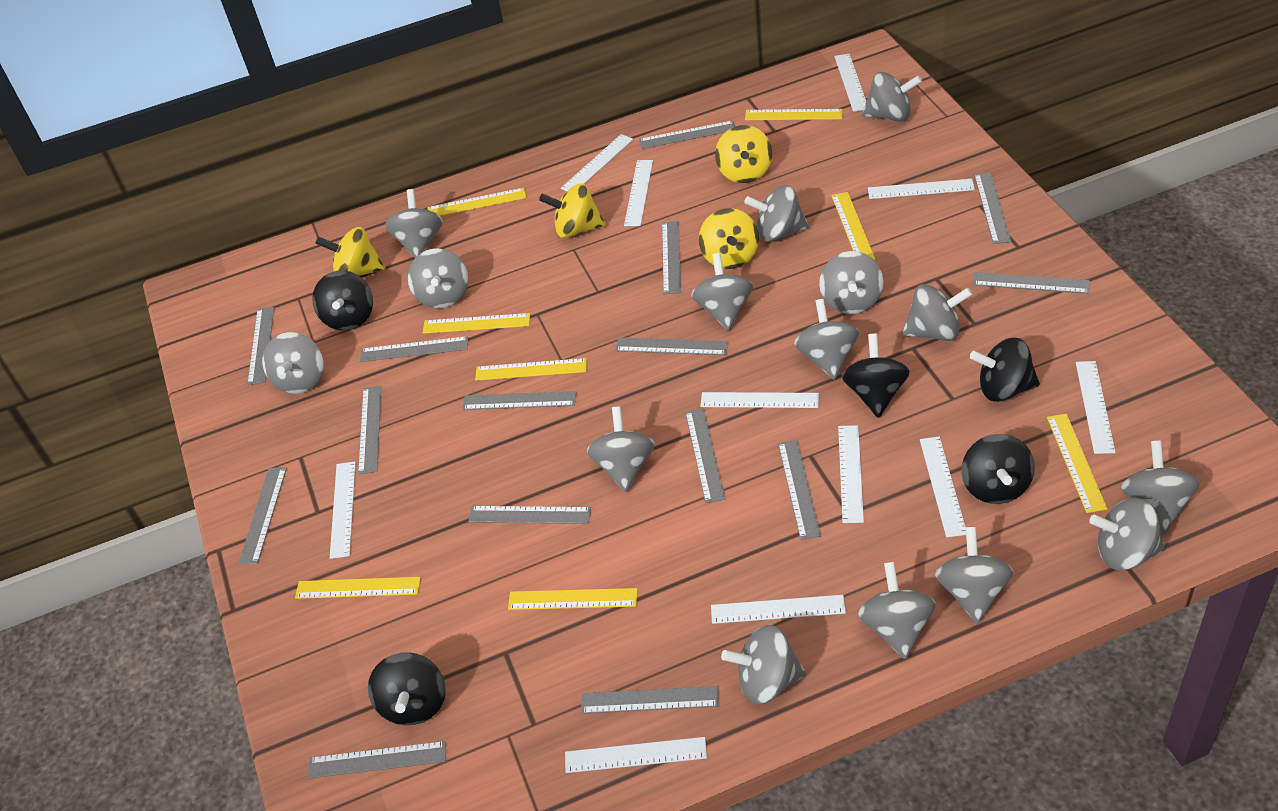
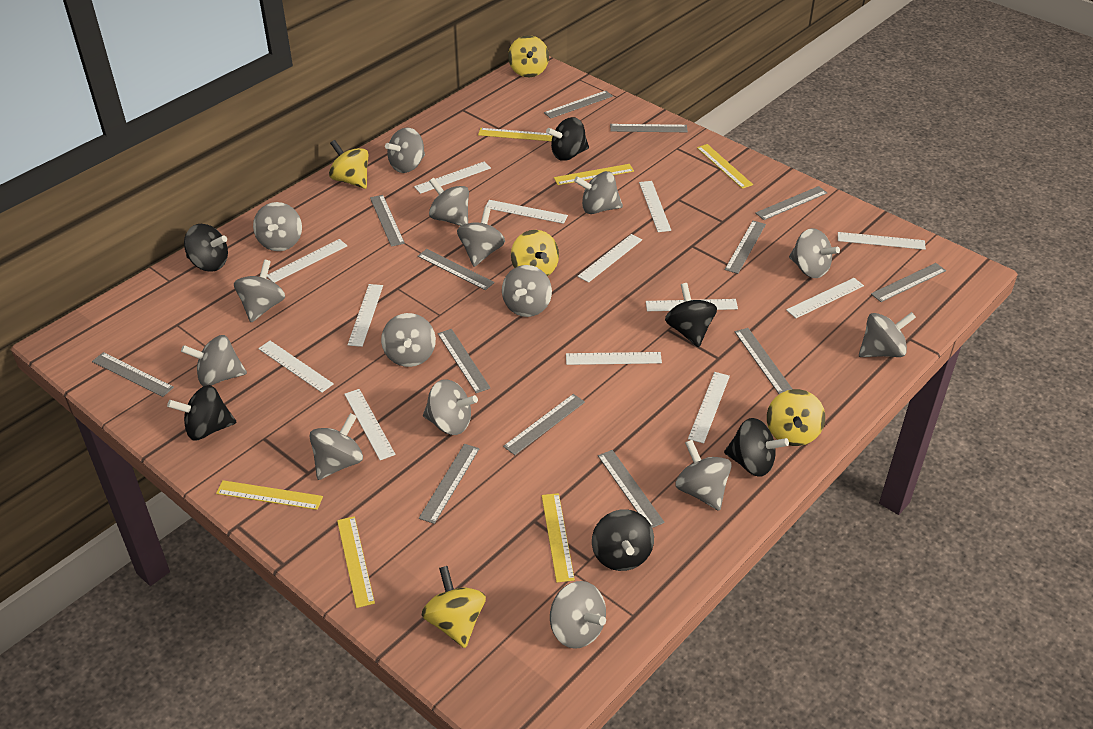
black spinning top: [312,270,373,331] [368,652,446,725] [842,334,910,418] [961,434,1035,504] [970,338,1040,402] = 5 -> [167,385,237,441] [184,224,228,272] [546,117,589,161] [592,509,654,571] [665,283,717,347] [724,418,789,477] = 6
grey ruler: [239,468,287,564] [247,307,274,385] [308,741,446,779] [358,386,381,474] [360,336,468,362] [462,391,576,410] [468,506,591,524] [581,686,719,714] [615,337,728,355] [639,121,735,149] [662,221,681,294] [685,409,725,503] [778,440,821,540] [973,272,1090,294] [974,173,1011,244] = 15 -> [92,352,174,397] [370,195,405,247] [418,249,495,290] [419,444,480,524] [438,329,490,393] [503,394,585,455] [544,91,613,119] [598,450,665,528] [610,124,688,132] [725,221,766,274] [735,328,792,394] [756,186,827,220] [871,263,946,302] = 13
white ruler: [330,461,356,559] [561,134,633,191] [565,737,707,773] [624,160,653,226] [700,392,819,408] [711,595,846,624] [834,54,866,112] [838,425,864,523] [868,179,975,199] [920,437,966,537] [1076,361,1116,454] = 11 -> [258,341,334,393] [267,239,347,283] [344,389,396,460] [348,284,383,347] [414,161,491,194] [485,200,568,224] [566,352,662,365] [577,234,642,283] [639,181,671,232] [646,299,738,311] [688,372,730,443] [786,278,864,318] [838,232,926,250] = 13
yellow ruler: [295,577,421,599] [423,313,530,334] [427,188,526,216] [475,358,587,381] [508,588,637,610] [745,109,843,120] [831,192,875,260] [1047,414,1107,513] = 8 -> [216,480,323,510] [337,516,375,608] [478,128,553,141] [542,493,575,582] [554,164,634,185] [697,144,753,189] = 6
yellow spinning top: [315,227,385,276] [539,183,605,238] [699,208,759,269] [715,125,772,183] = 4 -> [329,140,369,189] [422,566,486,648] [508,35,549,77] [511,230,559,276] [767,389,825,446] = 5

